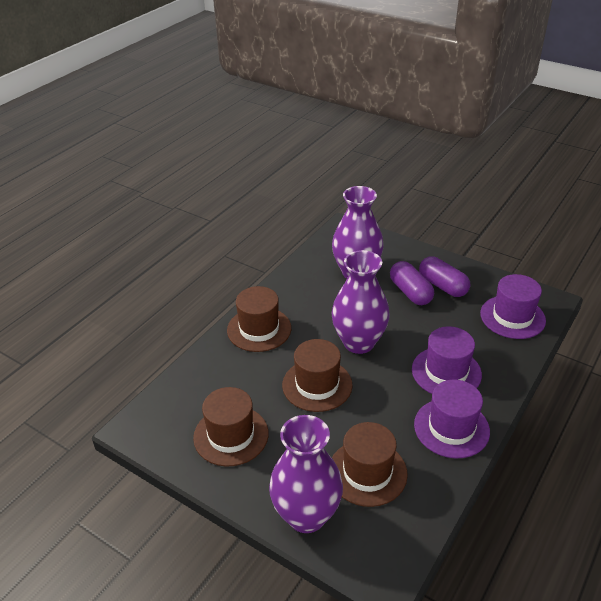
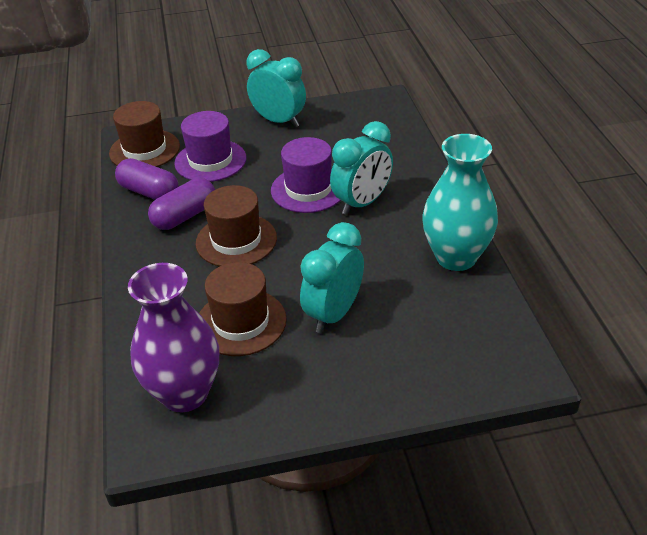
brown hat: [193,387,269,466] [227,286,291,352] [282,339,353,412] [332,422,408,507] = 4 -> [109,101,180,167] [196,185,277,266] [199,262,287,356] = 3
purple hat: [412,326,482,394] [414,380,490,458] [480,274,546,339] = 3 -> [174,111,247,182] [271,137,341,213] = 2
purple vase: [269,415,343,533] [332,186,384,279] [332,250,390,354] = 3 -> [128,263,219,412] = 1
turquoise clock: none = 0 -> [246,49,306,127] [300,222,364,333] [330,121,393,215] = 3
turquoise vase: none = 0 -> [422,134,498,271] = 1

